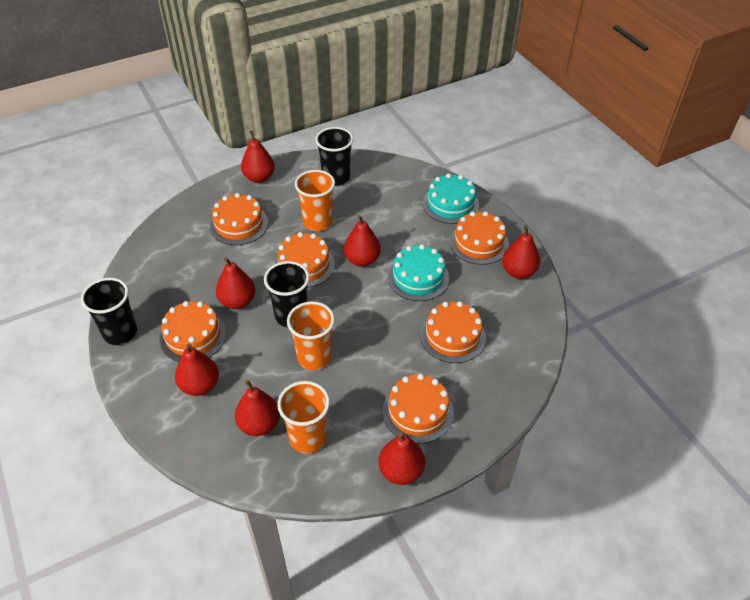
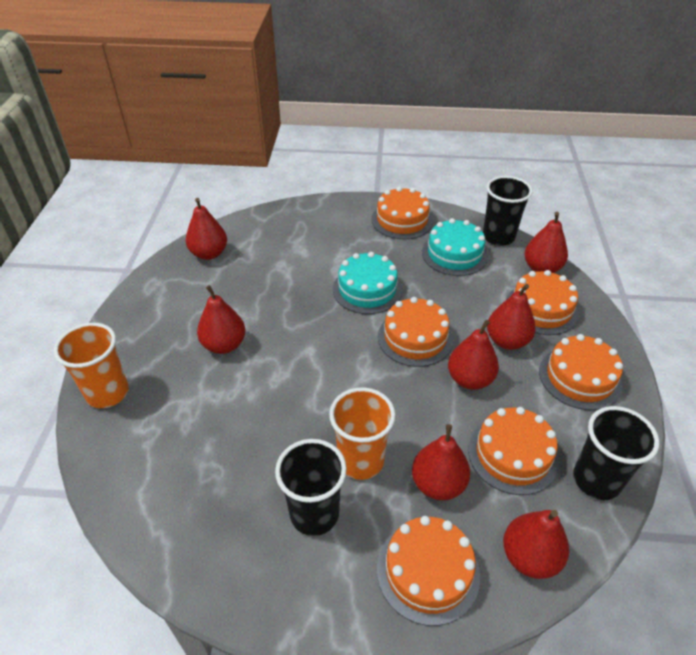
orange cup: [277,381,330,453] [287,301,335,370] [295,170,335,231] = 3 -> [54,323,129,408] [329,387,396,480] = 2

